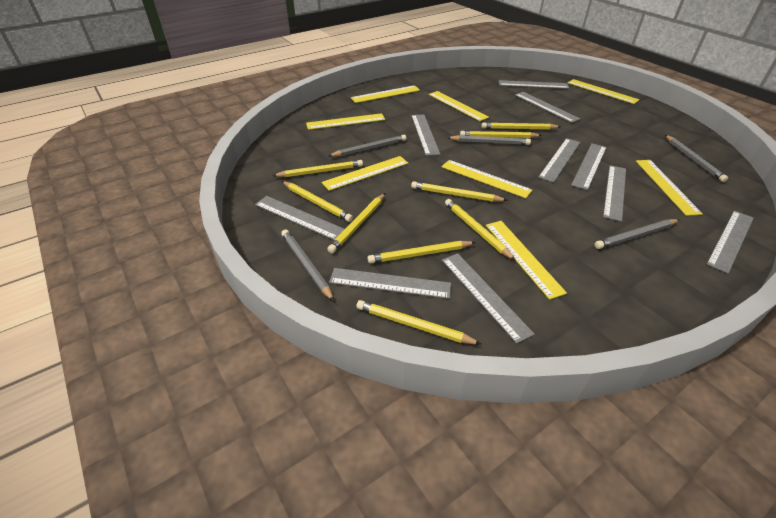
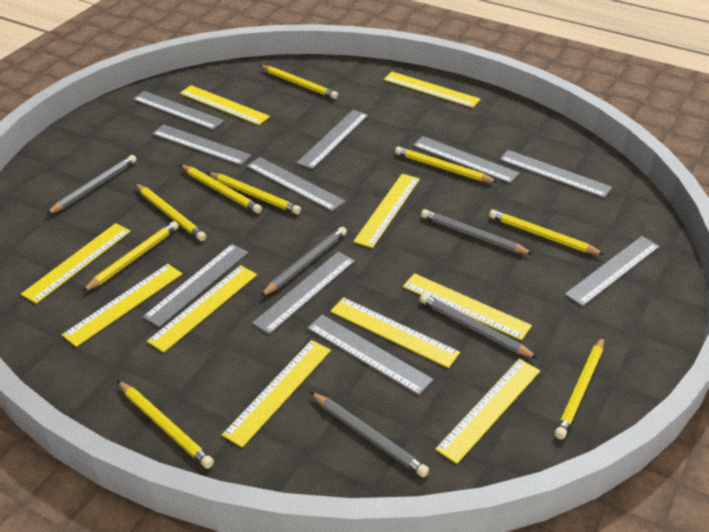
yellow ruler: [306,113,385,130] [322,156,408,191] [351,85,420,103] [429,91,489,121] [442,160,532,198] [486,221,567,300] [568,79,639,104] [636,160,702,216] = 8 -> [21,223,131,304] [62,264,182,347] [147,265,257,352] [180,85,270,125] [222,340,331,447] [331,297,460,368] [353,174,420,248] [384,72,481,108] [403,273,532,341] [435,359,540,464] = 10

